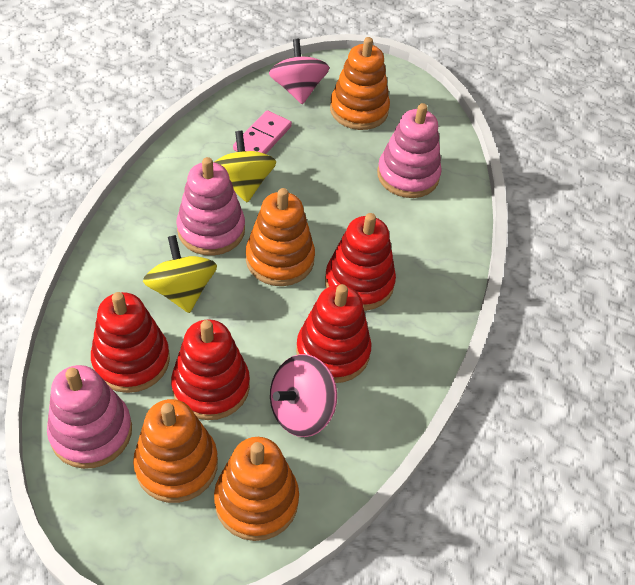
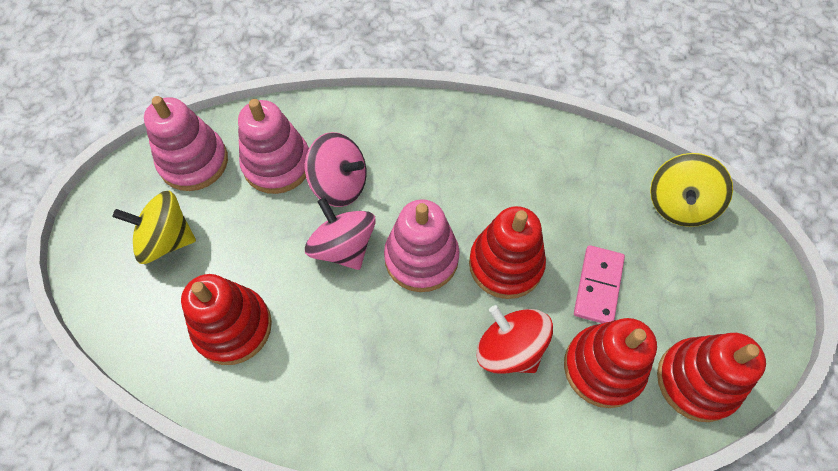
orange stacking toy: [133,399,218,503] [214,437,299,541] [246,188,315,286] [330,37,390,130] = 4 -> none = 0
red spinning top: none = 0 -> [476,305,553,374] = 1

